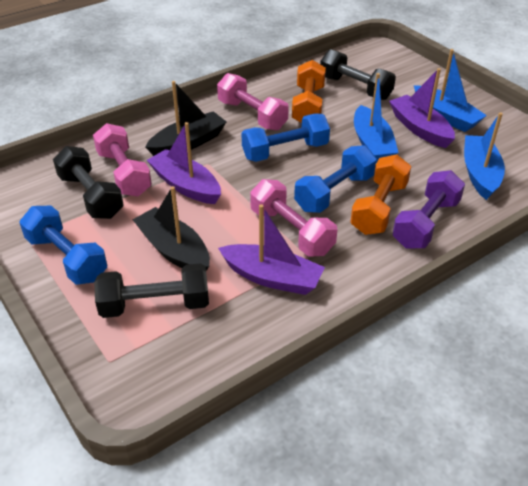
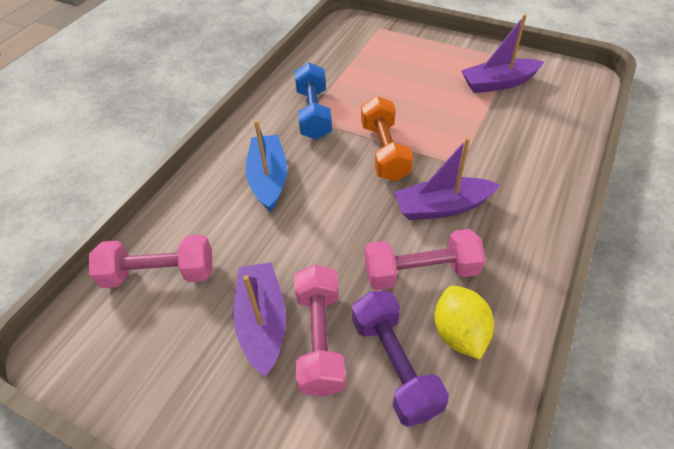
black boat: [133,186,210,271] [145,81,226,156] = 2 -> none = 0
black dumbbell: [53,146,124,219] [94,263,209,318] [320,49,396,100] = 3 -> none = 0
blue boat: [354,73,399,163] [414,49,487,132] [464,112,505,200] = 3 -> [245,120,287,212] = 1
blue dumbbell: [19,206,107,285] [242,113,330,162] [294,145,377,213] = 3 -> [294,62,332,140] = 1
orange dumbbell: [292,60,326,123] [350,154,411,235] = 2 -> [361,96,413,181] = 1
yellow lemon: none = 0 -> [434,286,494,360] = 1

